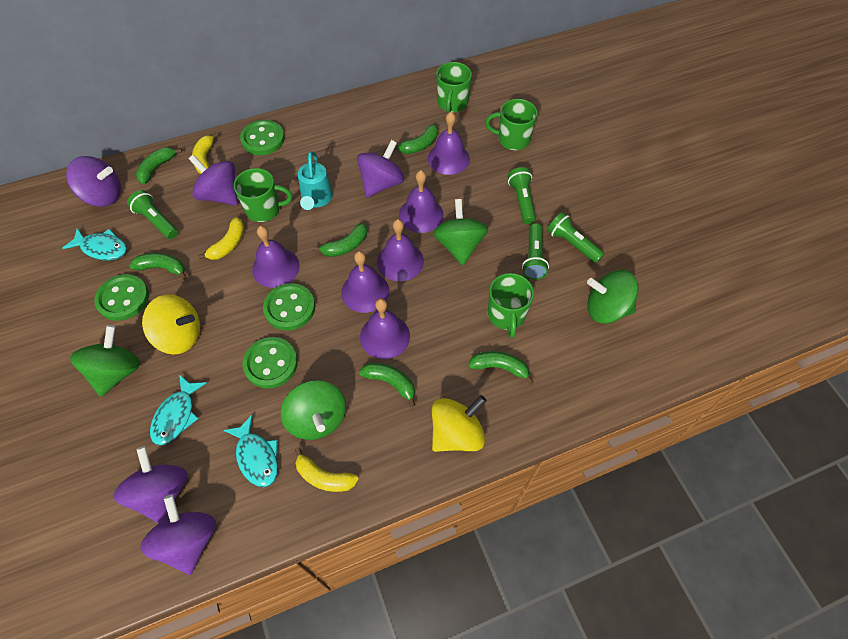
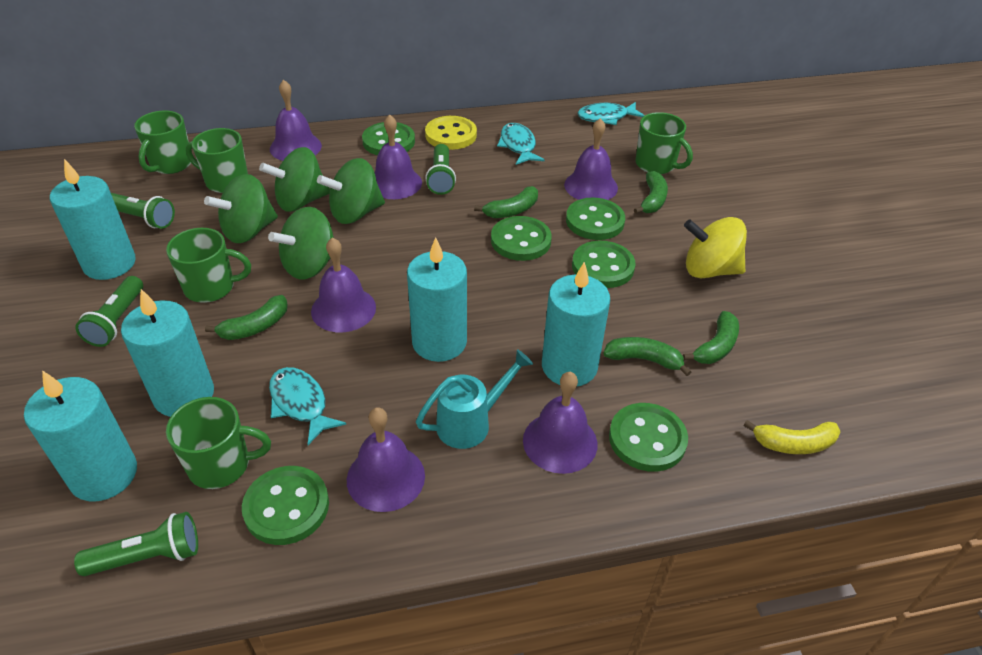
green banana: [129,253,187,280] [136,147,182,184] [313,223,367,257] [359,363,415,407] [394,124,438,154] [468,351,534,385] = 6 -> [205,295,288,340] [474,186,538,218] [603,337,691,376] [634,171,668,214] [683,311,739,364] = 5
green button: [94,274,149,321] [240,120,285,155] [242,337,298,389] [263,283,315,331] = 4 -> [242,466,329,545] [362,122,415,155] [491,216,552,261] [566,197,625,240] [572,241,636,288] [609,403,688,472] = 6
green mug: [234,168,293,222] [436,62,472,113] [485,99,538,150] [488,273,534,338] = 4 -> [134,111,191,174] [166,228,251,303] [166,397,271,489] [186,128,248,193] [635,112,693,174] = 5
purple spinning top: [66,156,121,207] [113,446,187,524] [140,495,216,575] [189,155,238,206] [357,140,404,198] = 5 -> none = 0
turquoise candle: none = 0 -> [24,370,137,501] [50,159,136,280] [121,289,214,417] [407,237,467,362] [542,262,610,386] = 5
yellow banana: [192,133,218,174] [198,217,244,260] [295,447,358,492] = 3 -> [743,420,841,454] = 1
yellow button: none = 0 -> [425,116,477,150] = 1
yellow spinning top: [142,295,200,355] [432,395,487,452] = 2 -> [684,217,747,278] = 1

